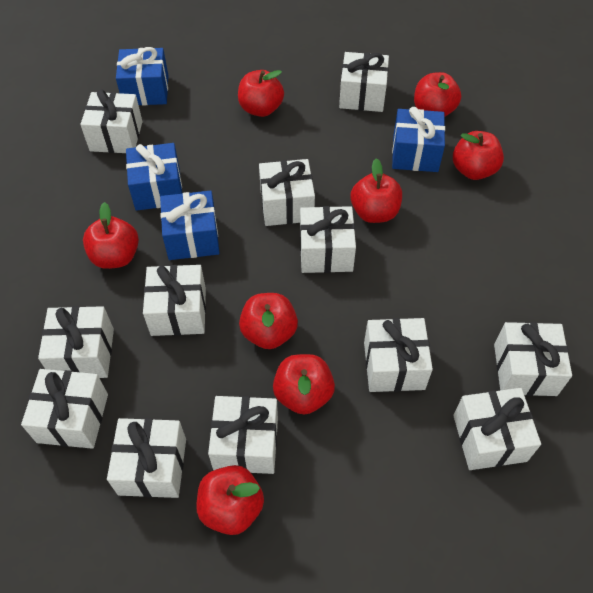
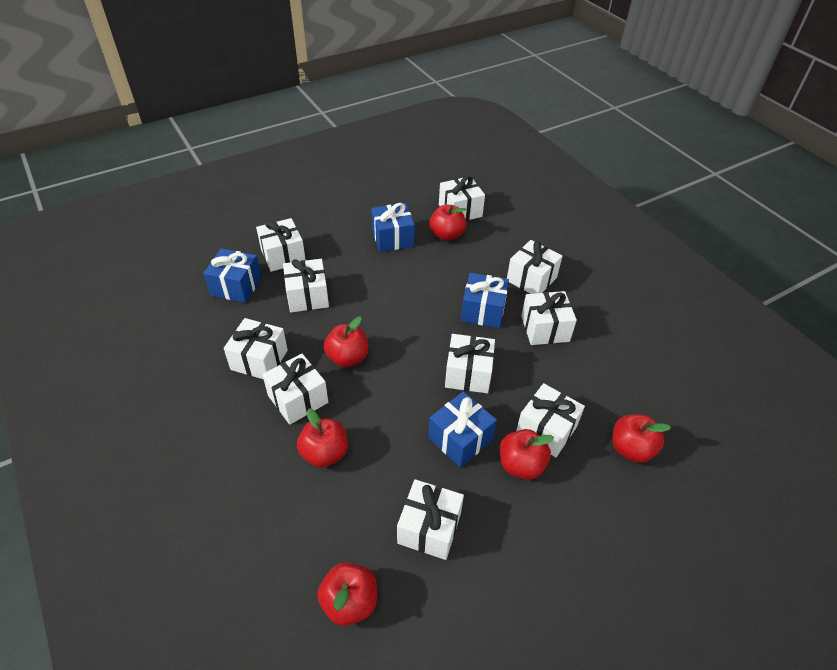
red apple: [83,202,139,269] [196,465,264,535] [238,70,284,117] [239,293,298,349] [273,354,335,415] [351,159,402,223] [414,72,461,117] [453,131,504,180] = 8 -> [297,408,348,468] [317,562,377,626] [324,316,368,367] [429,205,467,241] [500,429,554,480] [613,414,671,463] = 6
white gift: [21,369,108,449] [38,306,114,378] [80,90,143,153] [107,418,186,498] [143,265,206,336] [208,396,278,474] [259,159,315,226] [300,206,356,273] [339,52,389,112] [364,318,433,392] [453,388,541,470] [494,322,572,396] = 12 -> [224,318,288,379] [256,218,306,272] [262,353,328,425] [283,259,329,313] [397,479,464,560] [439,176,485,221] [445,334,495,393] [507,240,562,294] [516,383,585,457] [521,291,577,345] = 10

